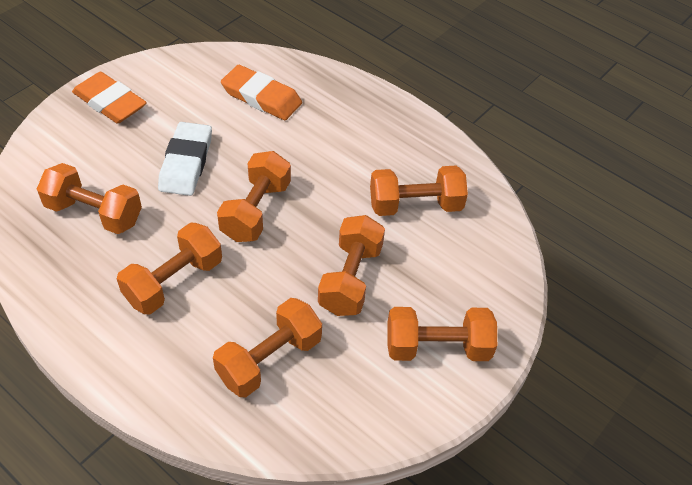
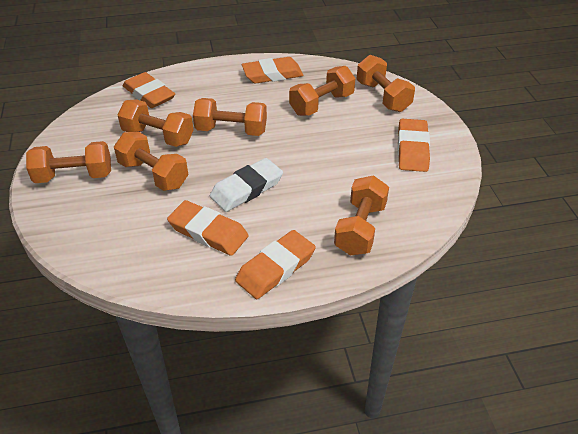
orange eraser: [72,72,147,124] [221,65,302,120] = 2 -> [123,72,175,108] [167,200,249,256] [235,230,316,299] [241,57,304,83] [398,119,430,172] = 5

